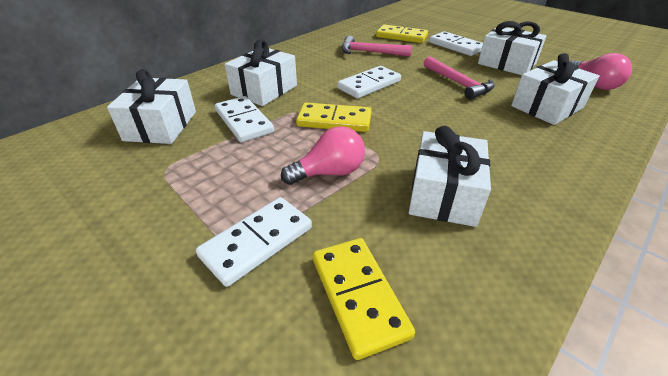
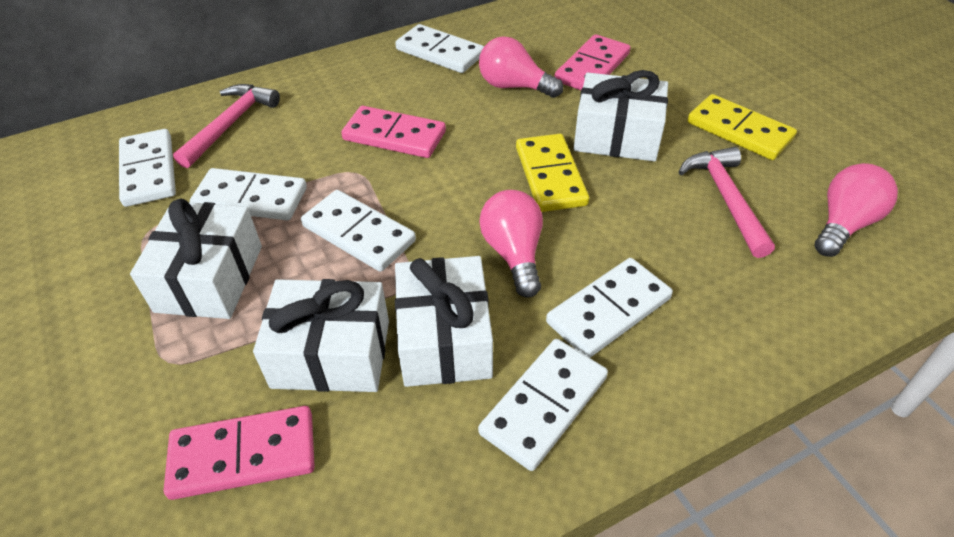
pink domino: none = 0 -> [164,406,315,500] [341,106,446,158] [554,34,631,90] = 3
pink light bulb: [281,126,365,185] [570,53,632,90] = 2 -> [479,36,563,98] [479,190,543,298] [815,163,898,257] = 3
white domino: [196,197,312,287] [215,96,274,142] [337,66,401,99] [429,31,483,56] = 4 -> [119,129,176,207] [190,168,307,220] [301,190,416,272] [395,24,484,73] [478,339,608,471] [546,258,673,358] = 6
white gift: [107,69,196,144] [225,39,297,106] [409,126,491,227] [478,21,546,75] [511,53,600,125] = 5 -> [130,199,262,319] [253,279,389,392] [395,256,493,387] [574,70,668,162] = 4
yellow domino: [296,102,372,132] [313,238,415,360] [376,25,428,43] = 3 -> [516,134,589,212] [688,94,797,160] = 2

